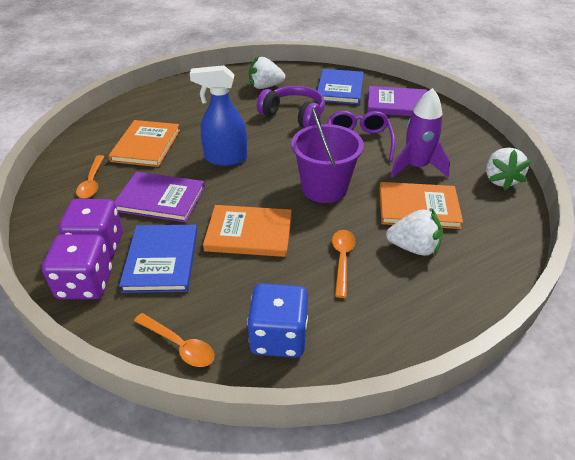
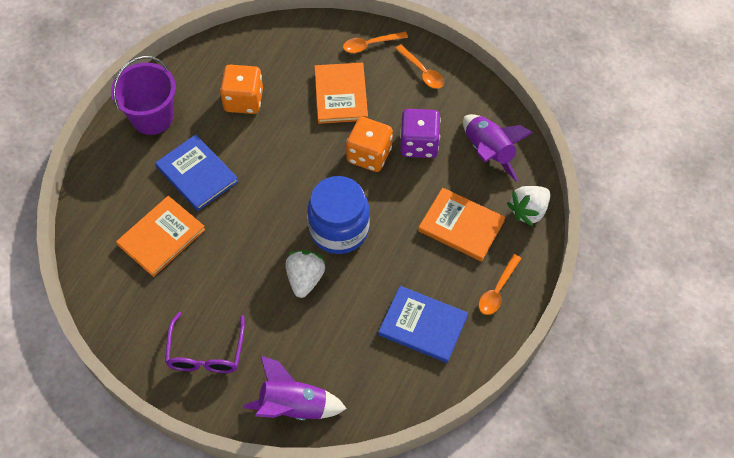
blue dice: [247,283,308,358] = 1 -> none = 0
blue jar: none = 0 -> [307,176,370,254] = 1
blue spray bottle: [190,65,247,166] = 1 -> none = 0
orange dice: none = 0 -> [220,65,263,114] [346,117,393,172] = 2
purple book: [114,172,205,222] [367,86,427,116] = 2 -> none = 0
purple dice: [42,234,112,299] [58,199,123,259] = 2 -> [400,109,441,158] = 1
purple headphones: [257,86,325,128] = 1 -> none = 0
purple rocket: [390,88,450,178] = 1 -> [243,355,347,420] [463,114,533,182] = 2
white strawberry: [249,56,285,89] [386,209,443,256] [486,148,531,190] = 3 -> [285,250,325,298] [507,186,550,227] = 2

